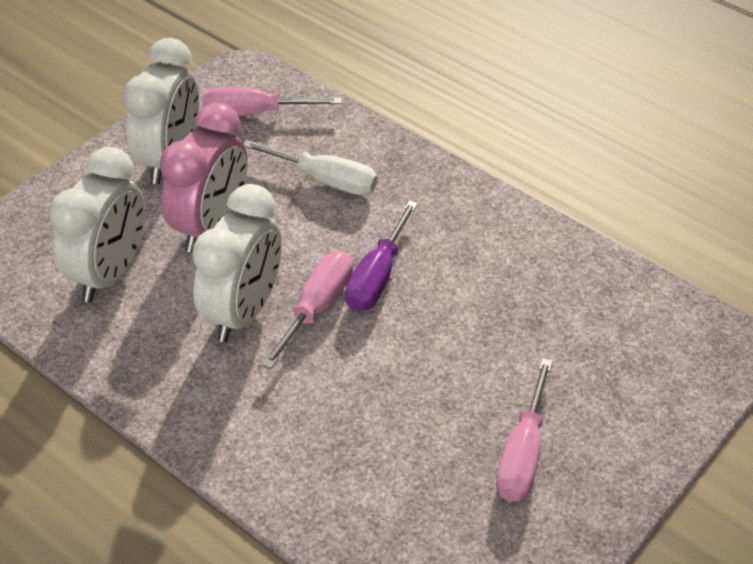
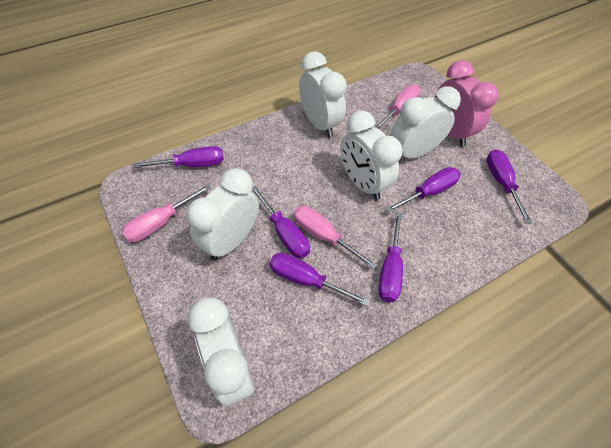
purple screwdriver: [345,200,418,311] = 1 -> [133,146,224,168] [252,186,310,259] [270,253,370,306] [379,212,403,302] [386,167,461,213] [486,149,532,224] = 6
white clock: [49,147,145,302] [123,38,199,184] [192,184,282,342] = 3 -> [187,168,259,260] [188,297,254,406] [299,51,347,138] [340,110,402,200] [391,86,461,159] = 5
white screwdriver: [243,140,378,195] = 1 -> none = 0

